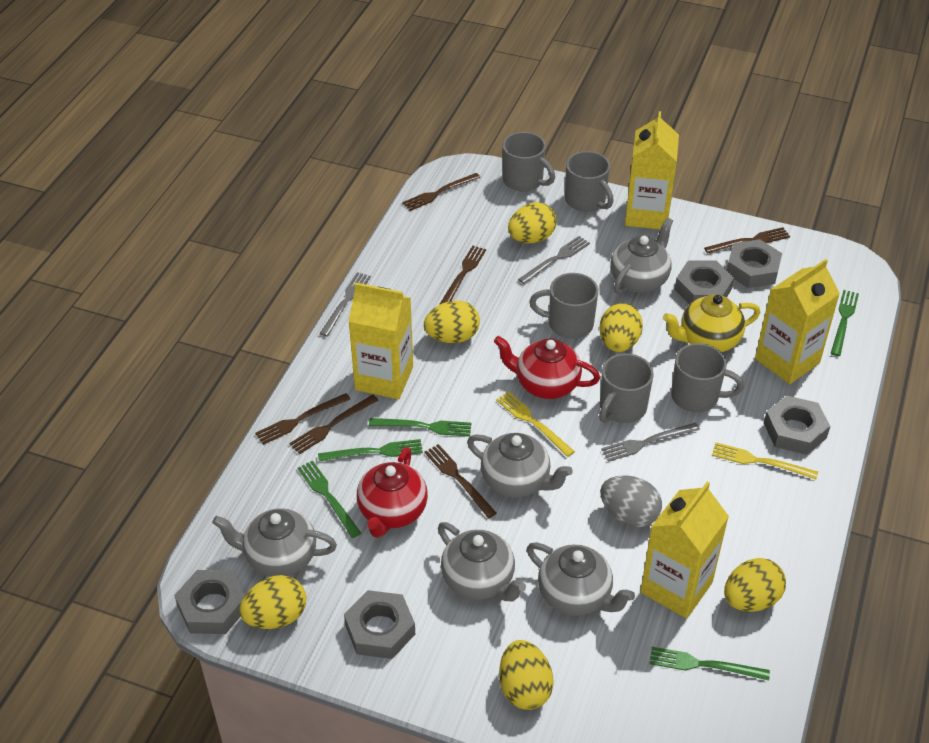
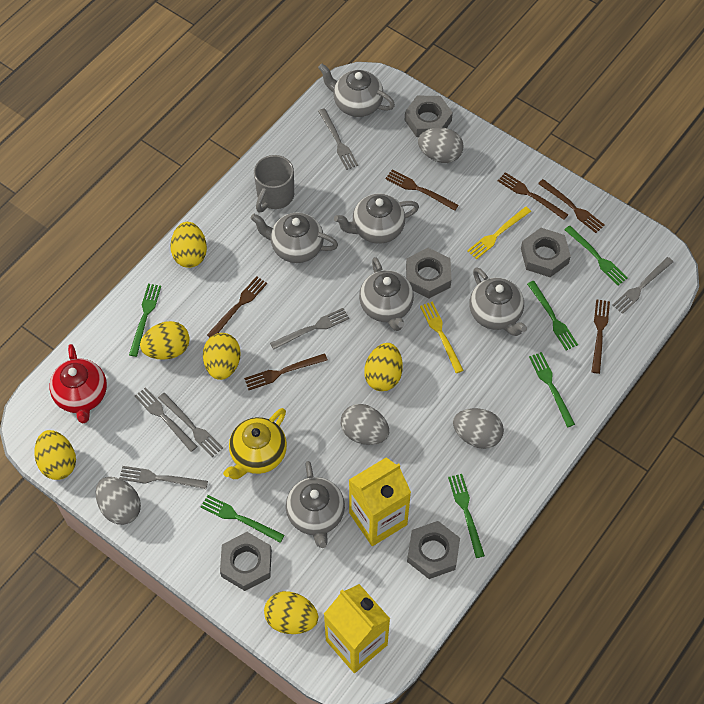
green fork: [297,460,361,538] [318,439,423,462] [369,418,471,437] [650,647,770,680] [831,290,859,356] = 5 -> [129,284,161,357] [201,495,285,543] [448,474,485,558] [527,281,578,350] [529,352,575,427] [564,225,628,285] = 6
grey egg: [600,475,662,527] = 1 -> [96,477,141,525] [341,404,389,445] [418,127,464,163] [453,408,504,449] = 4
grey fork: [319,272,371,337] [518,236,590,284] [601,422,700,462] = 3 -> [119,466,208,489] [135,387,198,452] [158,393,223,457] [270,308,349,350] [318,108,358,170] [612,257,673,314] = 6
grey mug: [502,132,555,192] [530,273,598,339] [565,151,614,212] [599,353,653,423] [671,343,744,412] = 5 -> [254,155,294,212] = 1
grey teapot: [212,508,337,577] [438,522,526,601] [467,433,573,497] [527,542,635,616] [611,218,673,294] = 5 -> [251,213,338,263] [286,461,345,548] [318,63,395,117] [334,194,419,244] [359,257,414,331] [469,267,527,336] = 6
red teapot: [357,447,428,538] [494,336,600,399] = 2 -> [49,344,107,423] = 1
yellow carton: [348,282,413,399] [625,111,679,229] [640,482,729,619] [755,259,840,384] = 4 -> [324,584,390,673] [349,457,411,546] = 2

